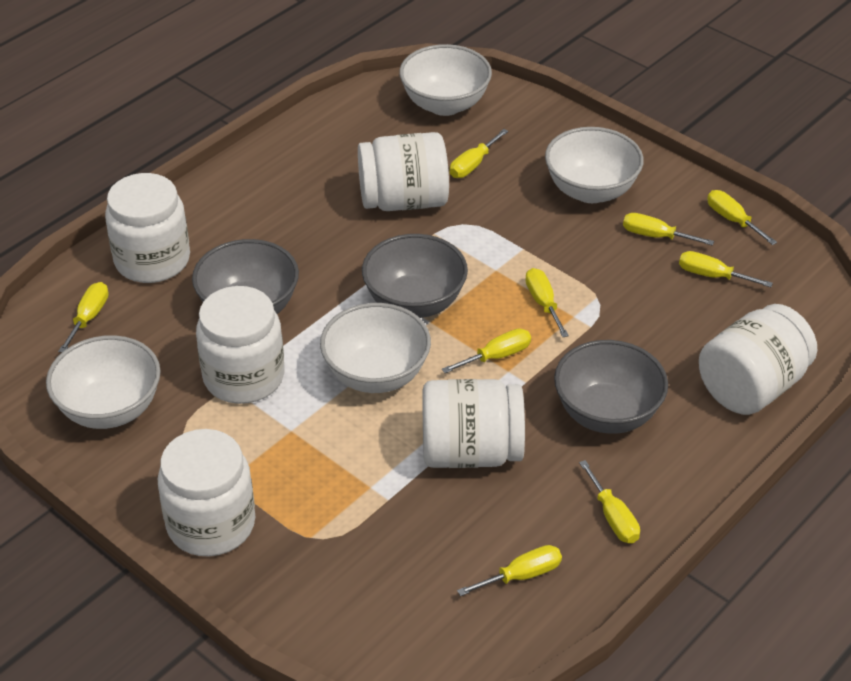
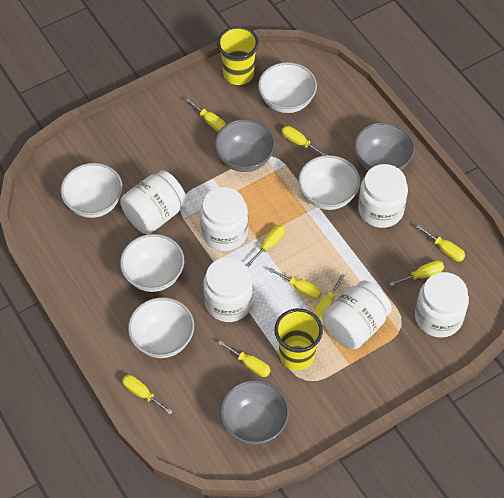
white bowl: [46,335,161,429] [320,303,431,393] [399,44,492,116] [545,127,644,203] = 4 -> [61,163,123,218] [120,234,184,292] [128,297,194,358] [258,62,317,113] [298,155,360,210] = 5
yellow cup: none = 0 -> [217,26,259,85] [274,308,323,370] = 2

